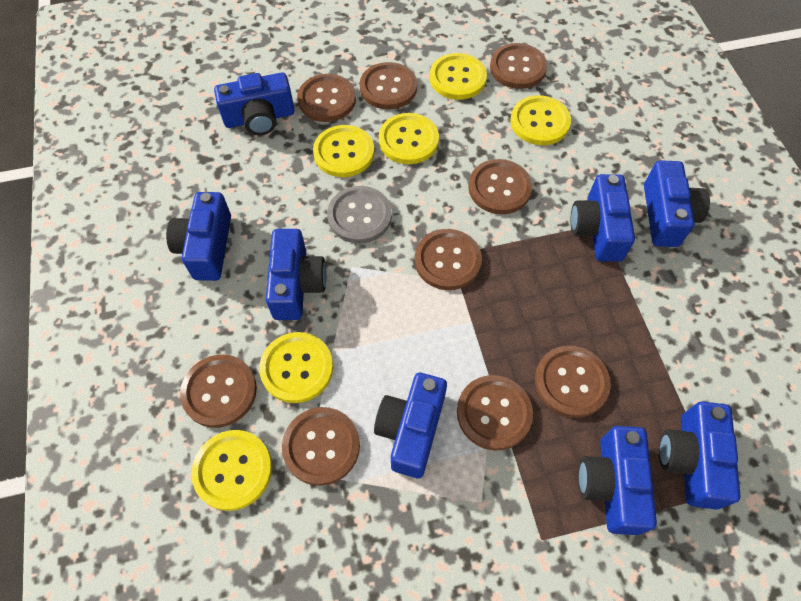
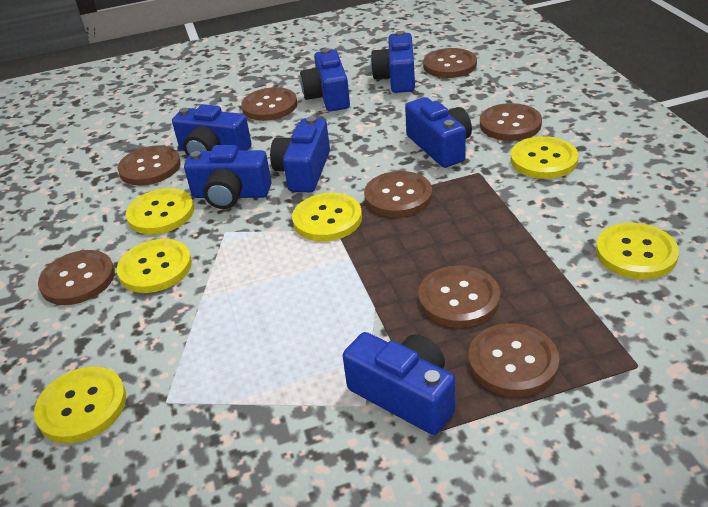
blue camera: [166,192,231,281] [214,72,295,135] [266,229,327,320] [374,373,447,478] [570,174,635,262] [578,426,657,535] [644,160,710,247] [659,402,741,509] = 8 -> [172,104,252,156] [184,145,272,209] [270,116,330,192] [300,48,350,111] [343,332,455,435] [371,31,415,93] [405,97,472,168] = 7
brown button: [180,355,257,428] [282,407,360,486] [297,74,356,122] [360,62,417,110] [415,229,482,290] [457,375,533,450] [468,159,532,214] [490,43,547,89] [535,345,611,418] = 9 -> [38,250,115,305] [118,145,180,185] [241,87,298,121] [364,171,432,217] [419,265,500,328] [423,48,477,78] [469,323,560,397] [480,103,542,141] = 8
grey button: [327,186,392,243] = 1 -> none = 0

